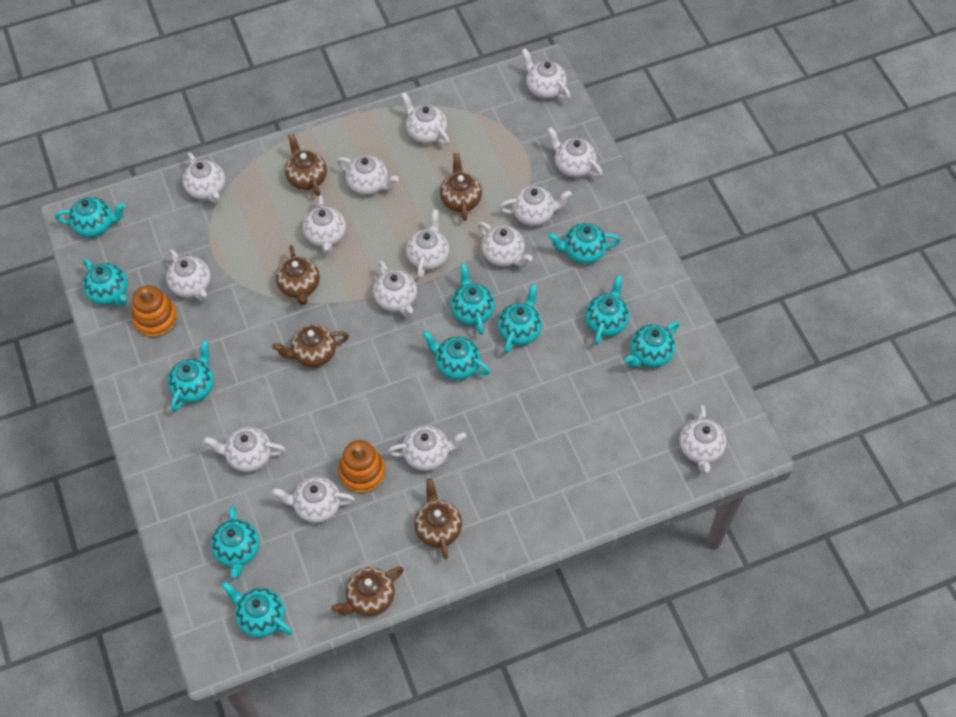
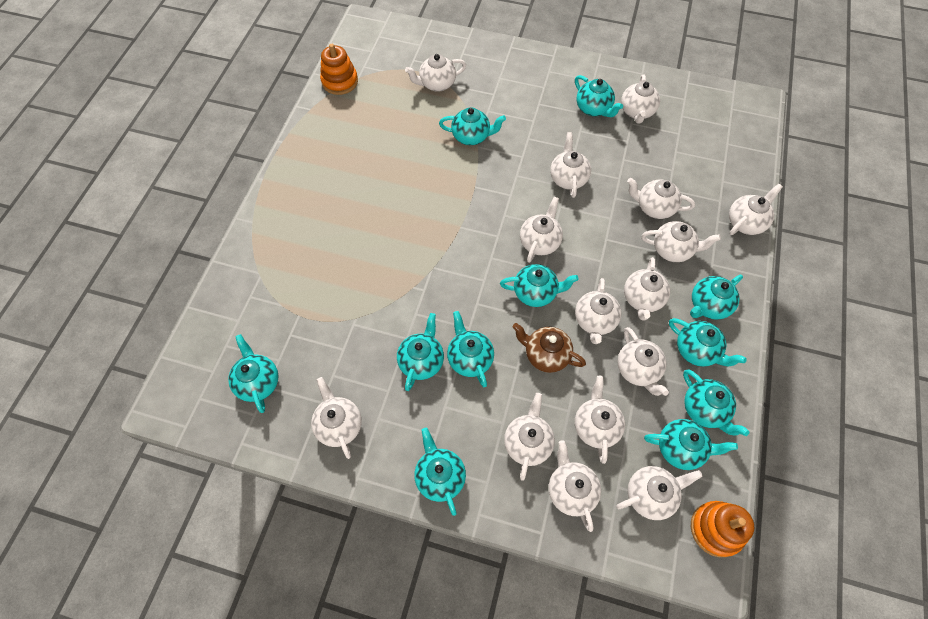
brown teapot: [272,324,349,367] [276,245,320,305] [285,133,327,196] [331,566,404,616] [414,478,462,559] [440,153,482,221] = 6 -> [513,323,586,373] = 1

